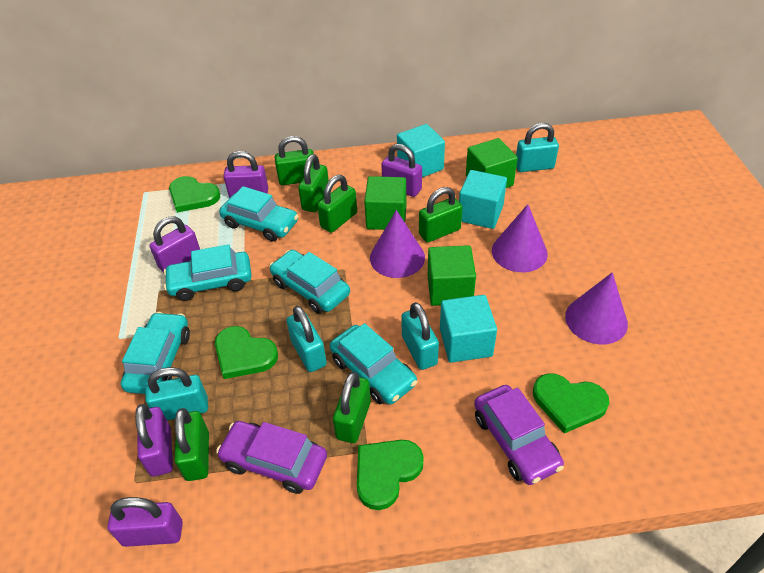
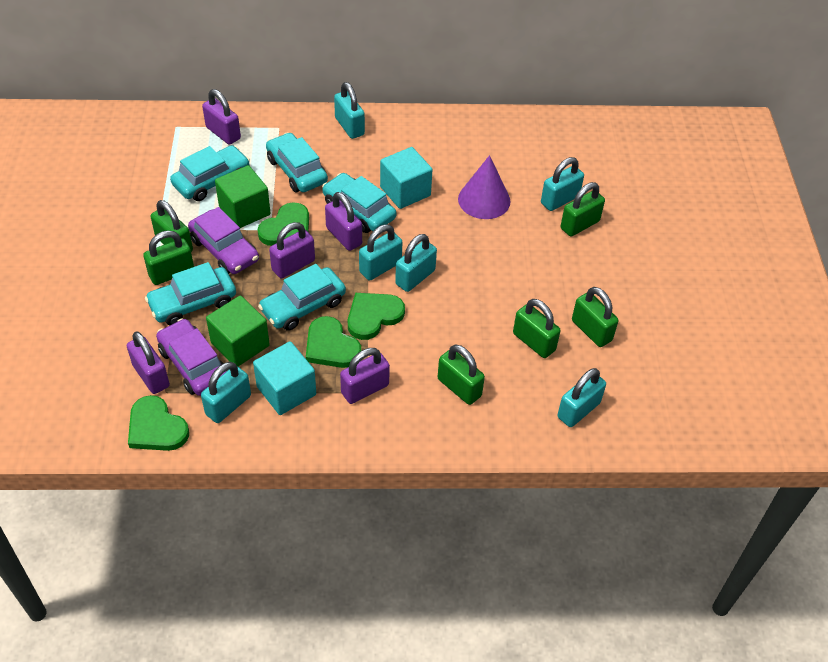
green cube: [364,176,406,230] [428,245,476,306] [466,138,518,188] = 3 -> [206,296,270,367] [215,165,270,228] = 2
purple cone: [370,210,425,278] [492,204,548,272] [565,272,628,344] = 3 -> [458,155,510,219] = 1
turquoise cube: [397,124,445,177] [440,295,497,363] [459,170,507,229] = 3 -> [253,341,316,415] [380,147,433,209] = 2
turquoise padlock: [145,367,208,420] [286,306,327,372] [401,302,439,370] [516,123,559,172] = 4 -> [201,362,251,423] [334,82,365,139] [359,224,402,281] [395,234,437,292] [541,157,584,211] [557,368,606,427] = 6

